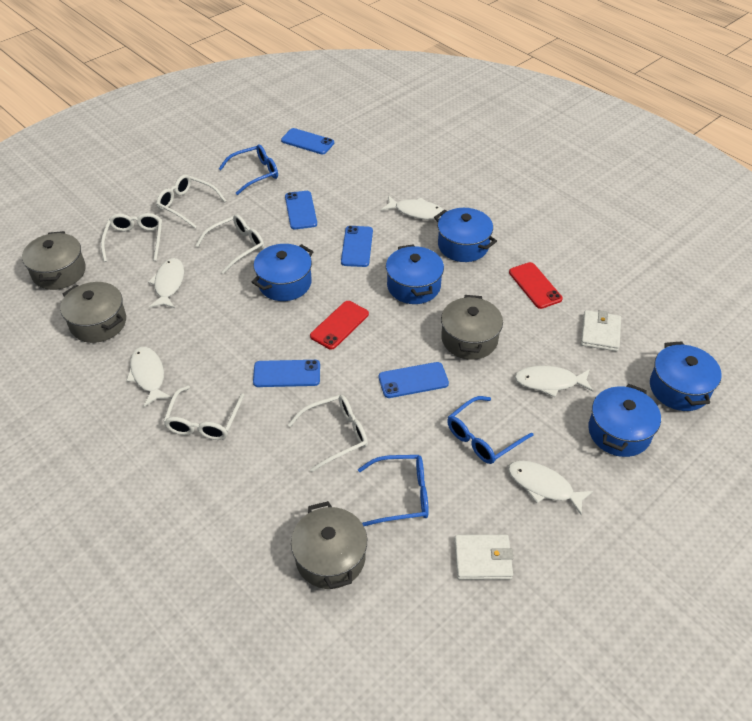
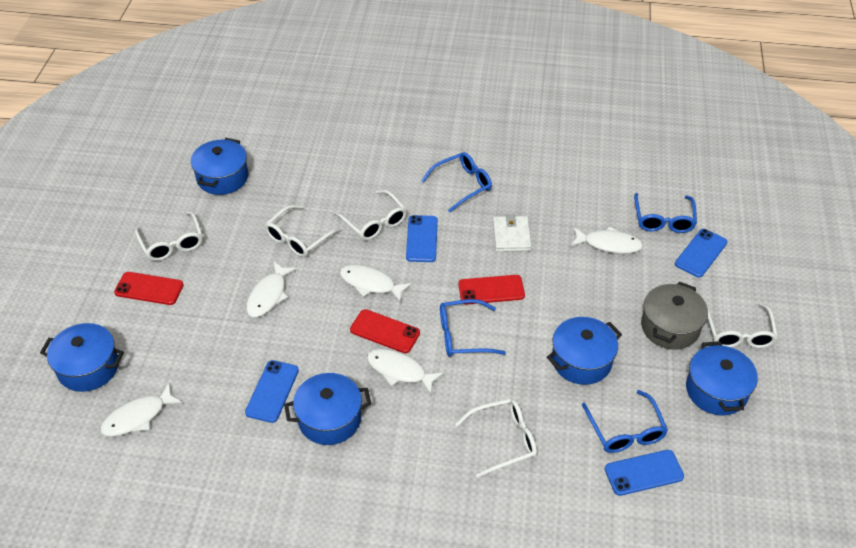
blue glasses: [219,144,278,195] [358,455,429,526] [447,396,533,464] = 3 -> [421,152,492,212] [440,299,506,357] [582,390,668,453] [634,193,697,233] = 4
blue phone: [253,360,320,387] [281,128,334,154] [285,191,317,229] [341,226,373,267] [379,362,449,398] = 5 -> [245,360,299,423] [406,215,438,262] [605,450,684,496] [675,229,727,278] = 4
grey pot: [22,231,86,290] [60,282,126,343] [291,501,367,589] [441,295,503,360] = 4 -> [641,282,708,349] = 1
red phone: [310,301,369,350] [509,262,563,309] = 2 -> [114,272,184,305] [350,309,420,353] [458,275,525,304] = 3
white wallet: [454,535,513,580] [581,310,621,352] = 2 -> [493,214,531,252] = 1

